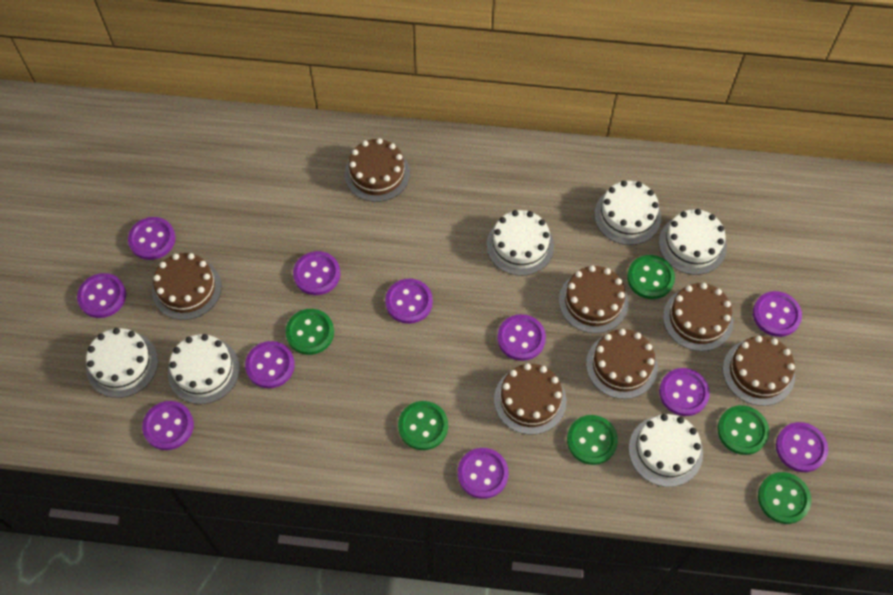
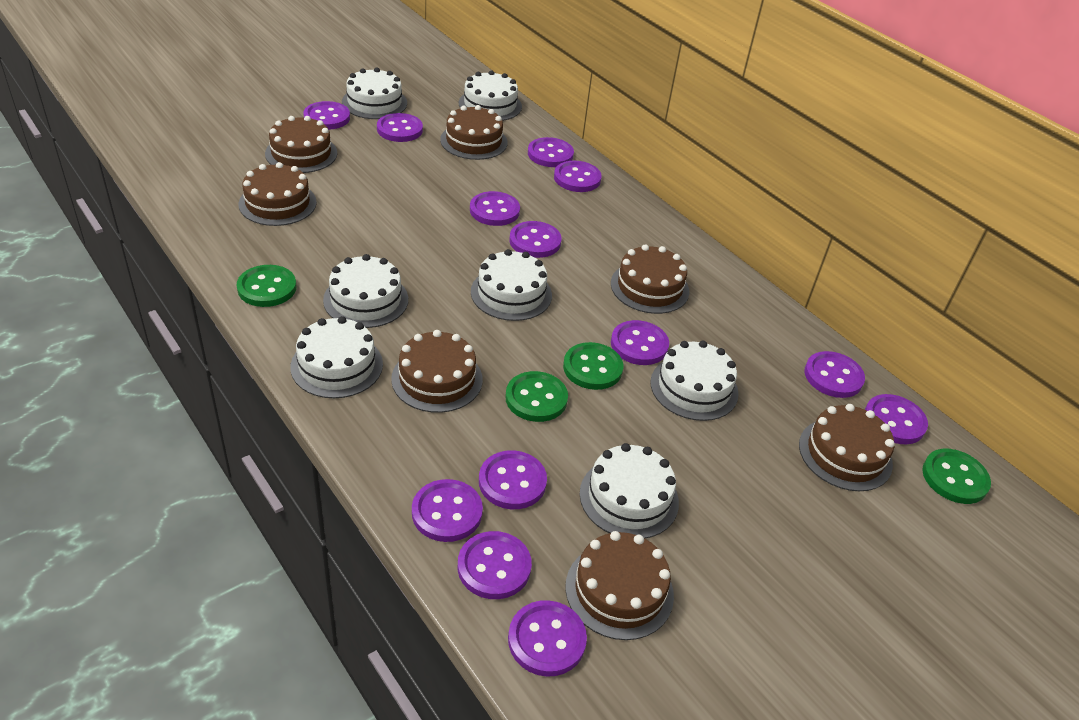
green button: [286,309,334,355] [398,401,448,450] [567,415,618,465] [627,255,675,299] [717,405,769,455] [758,472,811,524] = 6 -> [237,265,296,307] [505,371,568,422] [563,342,623,390] [922,449,991,504] = 4
purple button: [77,273,126,318] [128,217,175,260] [142,401,194,450] [245,341,295,388] [293,251,340,295] [385,279,433,324] [458,448,508,499] [497,314,546,361] [659,368,710,416] [753,291,802,337] [776,422,828,472] = 11 -> [303,101,350,130] [377,113,423,142] [412,479,483,542] [457,531,532,599] [470,191,520,226] [479,451,547,509] [508,600,587,677] [509,221,562,258] [528,137,574,167] [554,161,602,192] [611,320,669,365] [804,351,865,398] [865,394,928,444] = 13
white cake: [86,328,158,398] [168,334,240,404] [486,210,554,276] [594,181,661,245] [629,414,703,487] [659,209,727,275] = 6 -> [290,316,383,398] [323,254,408,328] [342,68,407,119] [459,70,522,121] [471,249,552,321] [580,443,679,538] [650,341,739,421] = 7

